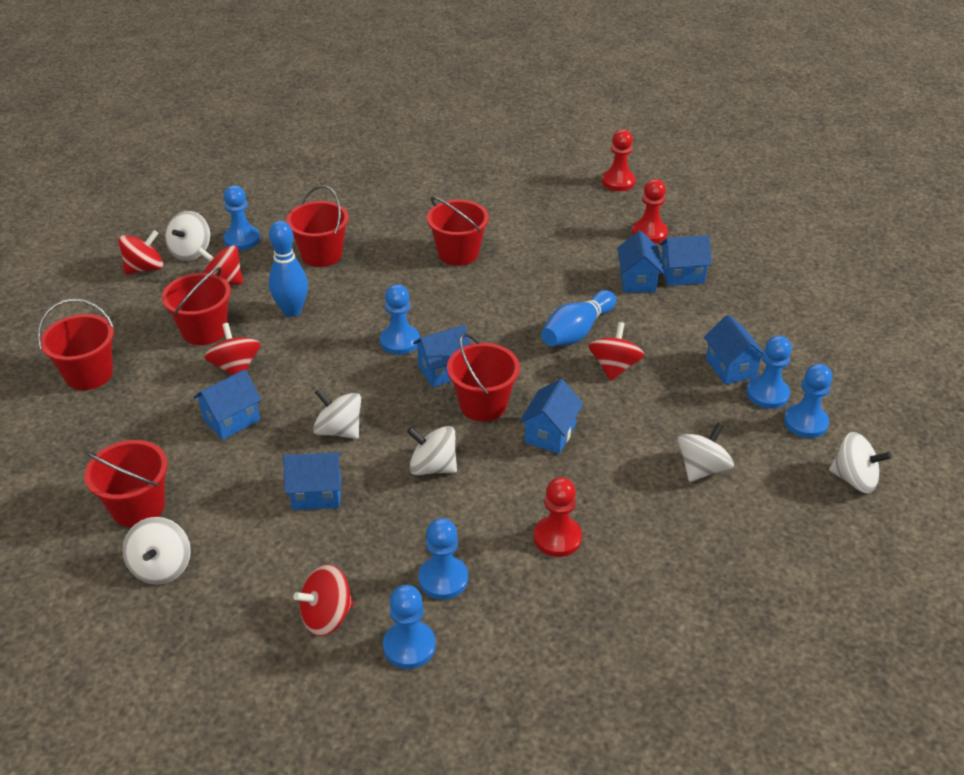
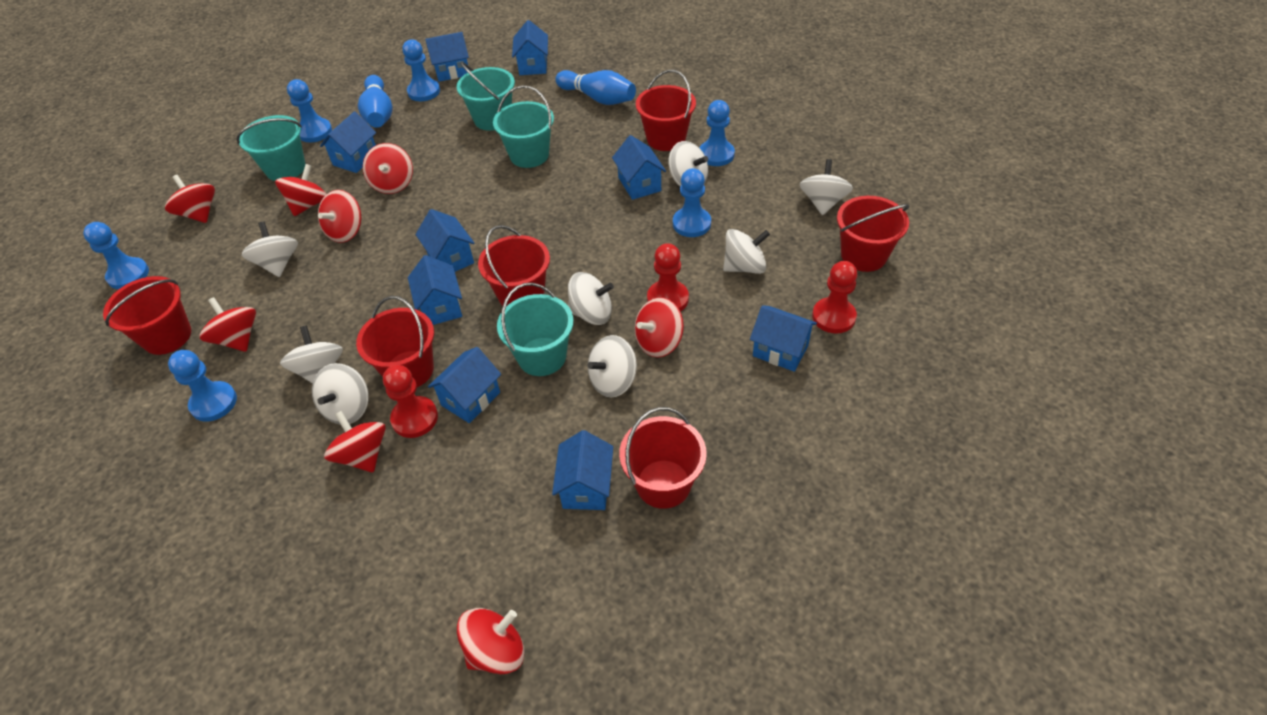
blue house: [193,369,262,440] [283,452,342,510] [413,325,471,387] [519,379,583,454] [617,231,664,293] [660,235,712,286] [704,315,764,385] = 7 -> [320,111,376,173] [408,255,462,325] [415,209,474,272] [425,32,469,82] [428,347,501,423] [512,20,548,75] [552,430,613,510] [612,135,666,200] [750,305,817,372] = 9
red spinning top: [118,230,163,275] [197,245,243,285] [204,323,260,375] [293,565,354,636] [589,322,644,381] = 5 -> [165,175,215,223] [200,297,256,352] [275,164,327,216] [318,190,361,243] [324,411,386,472] [363,143,413,194] [457,608,525,674] [635,297,684,357] = 8
turquoise bucket: none = 0 -> [236,115,305,181] [457,62,515,131] [493,85,554,168] [497,283,574,376] = 4
white spinning top: [123,517,191,584] [165,211,210,261] [313,388,361,439] [407,426,457,475] [678,423,734,482] [829,432,892,493] = 6 -> [242,221,298,277] [280,325,343,384] [312,363,369,424] [568,272,614,325] [588,335,637,397] [668,141,708,186] [723,229,770,274] [800,159,853,215] = 8

